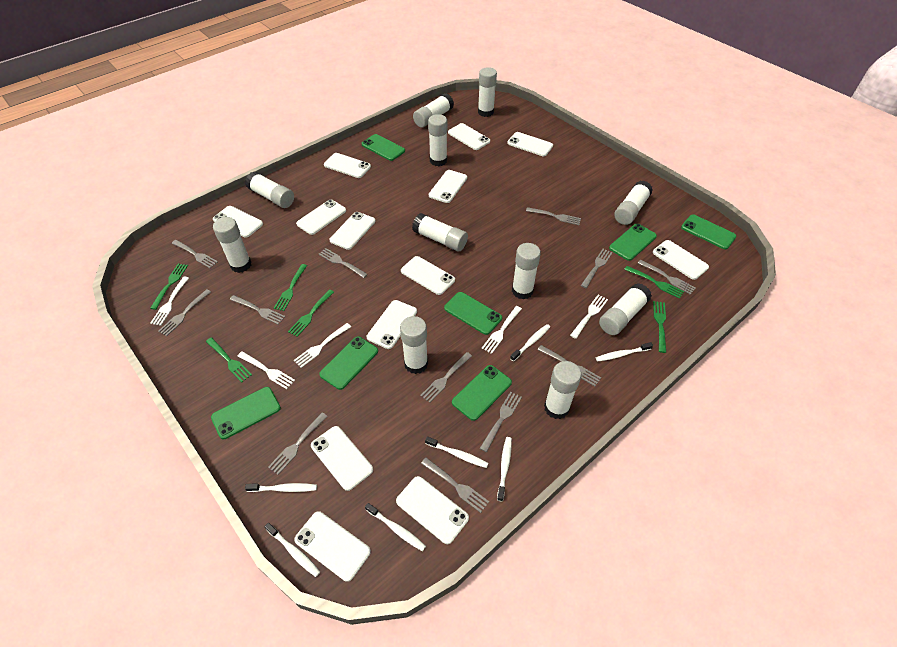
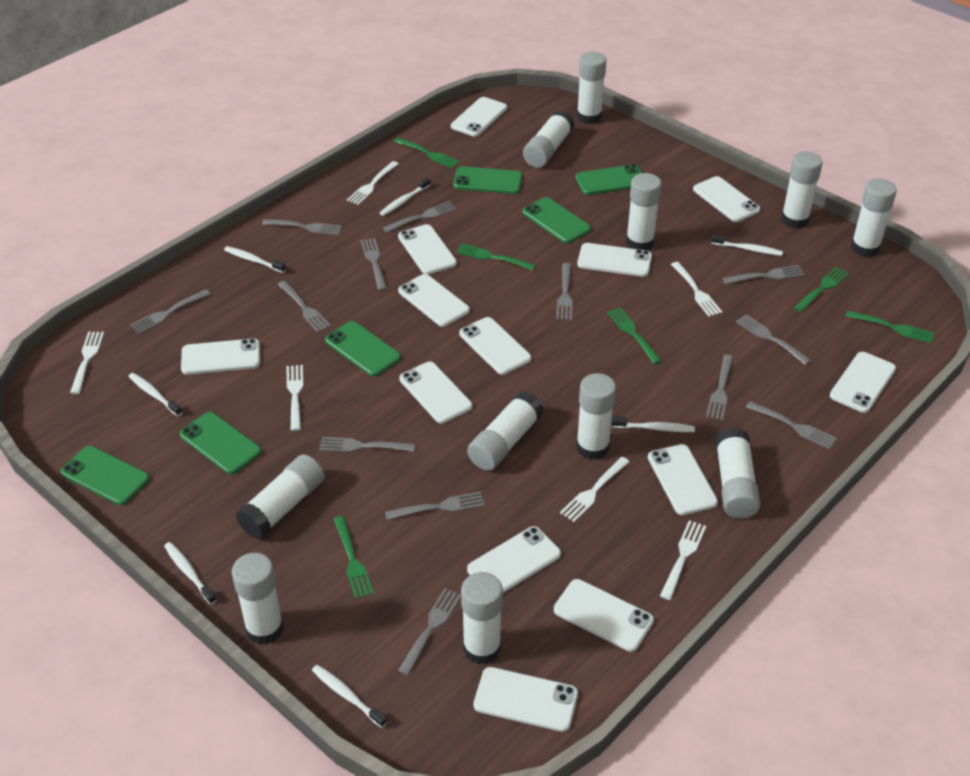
green phone: [211,387,281,439] [319,337,378,390] [361,134,405,161] [444,292,502,335] [452,365,512,421] [609,224,657,261] [681,215,737,249] = 7 -> [61,446,150,505] [180,412,262,474] [325,321,401,376] [453,166,522,194] [522,197,591,243] [575,164,642,195] = 6
grey fork: [158,289,211,336] [172,240,218,268] [230,295,285,325] [268,413,328,475] [319,248,368,278] [420,352,472,403] [421,458,489,513] [480,391,522,452] [526,207,581,225] [537,345,601,386] [581,249,613,288] [638,260,695,295] = 12 -> [130,289,210,334] [262,219,342,235] [277,281,331,333] [319,437,415,452] [361,238,387,291] [383,201,456,233] [385,492,485,520] [398,588,461,675] [556,263,573,320] [706,355,733,420] [722,265,805,284] [736,314,811,365] [746,401,837,449] = 13
white fork: [150,276,189,326] [237,351,295,389] [294,323,351,368] [482,306,522,354] [570,295,608,339] = 5 -> [70,332,104,394] [287,365,303,431] [347,161,399,205] [560,457,630,522] [660,520,706,600] [671,262,722,317] = 6

